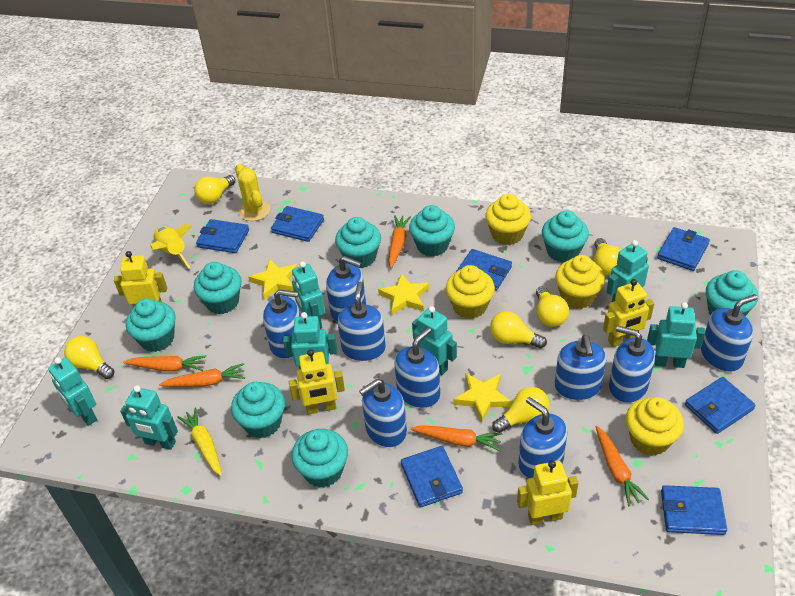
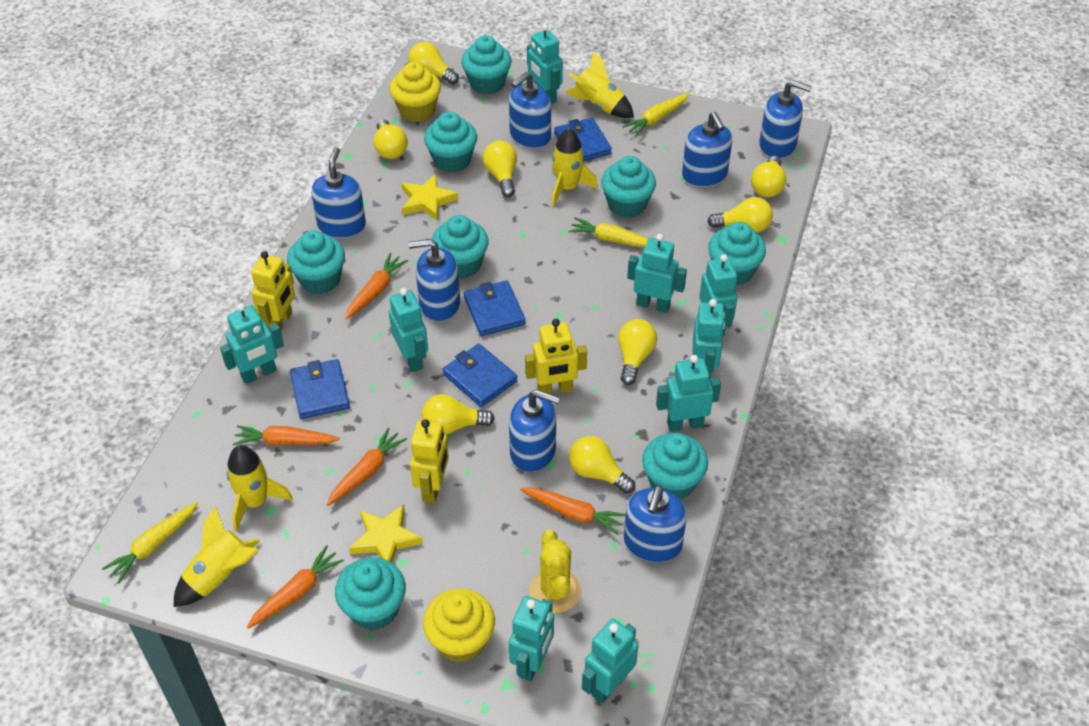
blue soap dispenser: [263,289,300,359] [326,256,366,322] [338,282,386,361] [359,379,407,447] [395,327,440,408] [518,397,567,478] [555,335,606,400] [609,325,655,403] [701,294,757,372] = 9 -> [311,147,366,238] [409,239,460,321] [509,72,551,148] [509,389,560,472] [624,485,687,562] [682,112,732,187] [759,80,812,158] = 7
blue wallet: [196,219,249,253] [271,206,324,242] [401,446,463,508] [456,249,512,291] [657,227,710,271] [661,485,727,535] [685,377,756,434] = 7 -> [290,359,350,419] [442,344,518,407] [464,280,526,336] [554,118,612,161] = 4
turquoise robot: [48,357,97,426] [120,385,178,450] [283,312,337,369] [292,261,325,329] [412,306,457,375] [606,240,649,302] [647,302,705,368] = 7 -> [220,303,284,384] [389,288,428,372] [509,596,554,681] [527,24,563,104] [582,619,638,703] [627,234,687,313] [656,355,721,432] [693,299,725,380] [699,254,737,336] = 9
yellow carrot: [177,407,223,476] = 1 -> [102,502,198,583] [569,217,648,247] [622,93,689,137] = 3
yellow cupcake: [446,265,495,319] [485,194,531,245] [555,255,605,309] [626,397,684,456] = 4 -> [390,62,441,122] [423,589,495,663] = 2
yellow light bulb: [64,336,114,379] [194,175,236,204] [490,311,547,349] [492,387,549,433] [536,286,569,327] [594,238,621,276] = 6 -> [374,119,408,159] [408,42,459,85] [422,394,495,435] [483,141,517,197] [569,436,635,494] [618,319,657,385] [707,197,773,233] [751,156,786,197] = 8
yellow robot: [114,251,167,307] [289,349,345,415] [517,460,579,525] [603,279,654,347] = 4 -> [251,251,295,331] [410,419,449,503] [525,319,587,394] = 3
yellow rocket: [150,224,192,269] = 1 -> [174,506,260,607] [226,445,292,531] [552,128,598,206] [565,51,634,118] = 4
yellow star: [248,259,298,300] [378,273,429,315] [453,373,512,422] = 3 -> [349,504,423,563] [402,174,458,221] = 2

